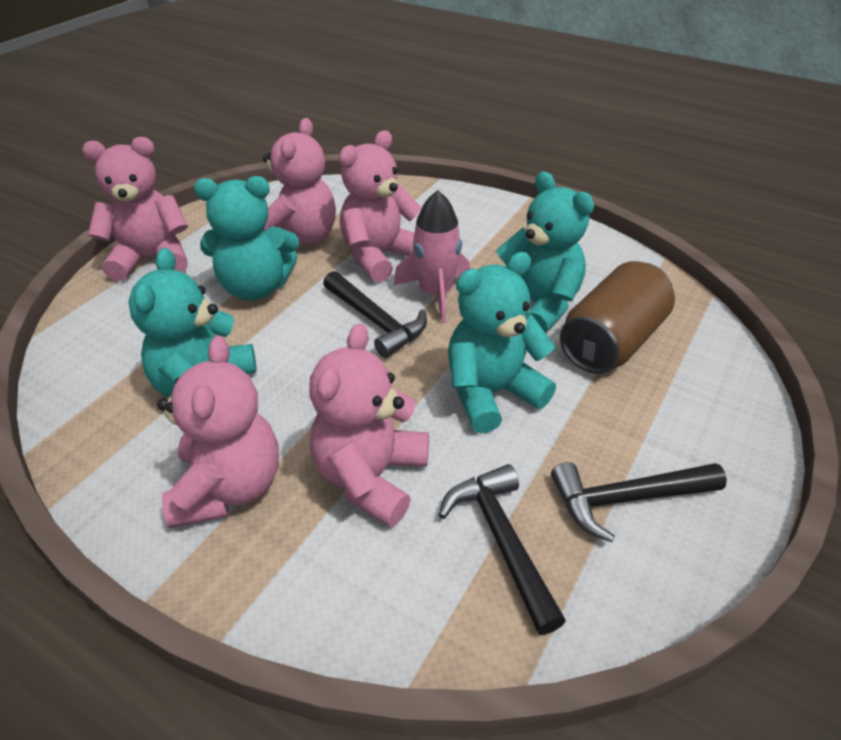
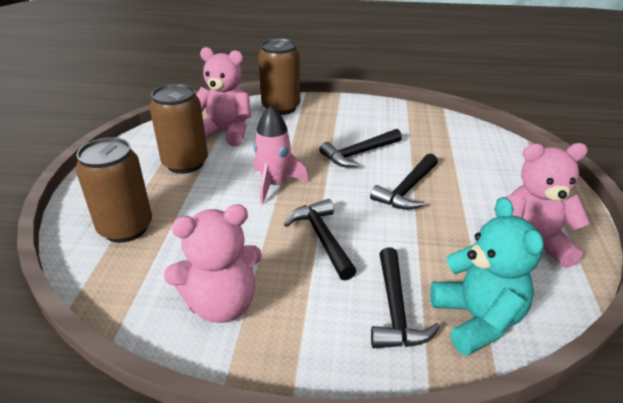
black hammer: [323,271,427,358] [438,464,566,635] [551,462,727,542] = 3 -> [284,199,356,280] [319,129,402,167] [370,153,438,210] [371,248,440,348] = 4
brown can: [560,261,675,374] = 1 -> [76,137,152,243] [149,83,208,174] [258,38,300,115] = 3
pink teddy bear: [82,137,188,281] [157,336,279,528] [263,118,336,245] [309,323,429,527] [339,130,422,283] = 5 -> [164,204,262,323] [196,47,251,146] [506,143,590,268] = 3
turquoise teddy bear: [129,248,257,398] [194,176,299,300] [448,252,556,434] [496,172,594,333] = 4 -> [430,197,544,356] = 1

